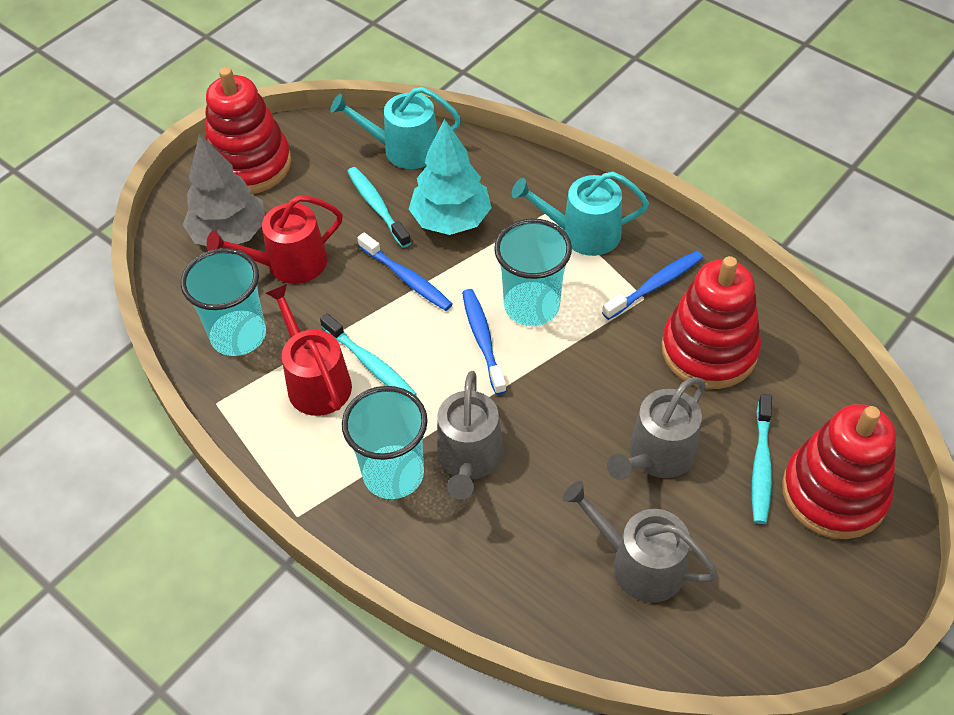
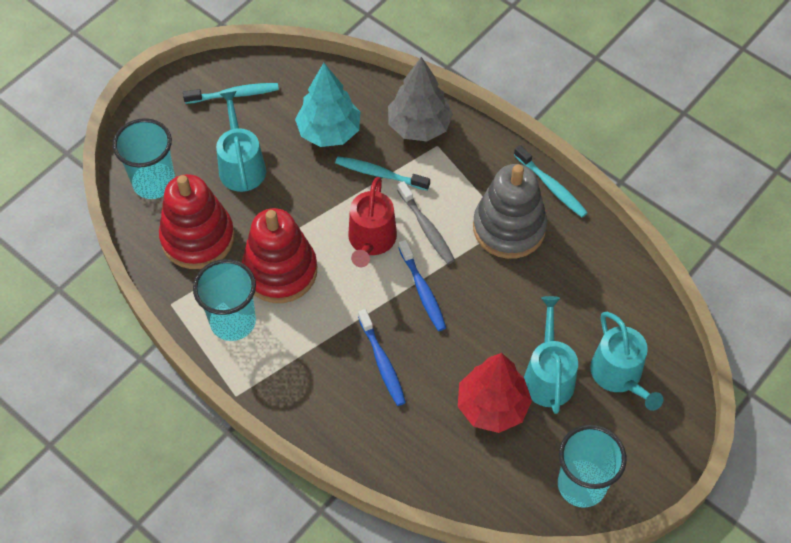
blue toothbrush: [357,232,453,311] [462,289,507,395] [602,251,703,320] = 3 -> [358,309,406,406] [398,240,446,331] = 2
grey stacking toy: none = 0 -> [473,164,548,259] = 1
grey toothbrush: none = 0 -> [397,181,455,264] = 1
grey watering can: [437,371,504,500] [563,481,718,603] [607,377,706,480] = 3 -> none = 0
red stacking toy: [205,67,292,194] [661,256,761,389] [782,404,896,539] = 3 -> [159,174,235,269] [242,208,317,303] = 2
red tree: none = 0 -> [458,353,532,433] = 1
red watering can: [207,195,343,284] [266,284,352,416] = 2 -> [348,177,397,267] = 1
turquoise watering can: [331,87,461,169] [512,172,649,256] = 2 -> [216,91,266,192] [524,296,578,414] [590,312,663,411] = 3

